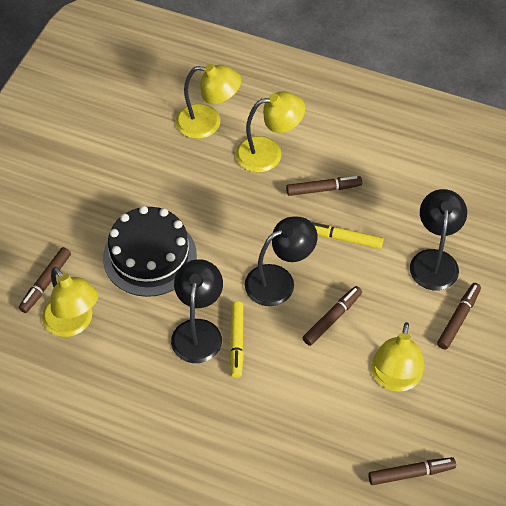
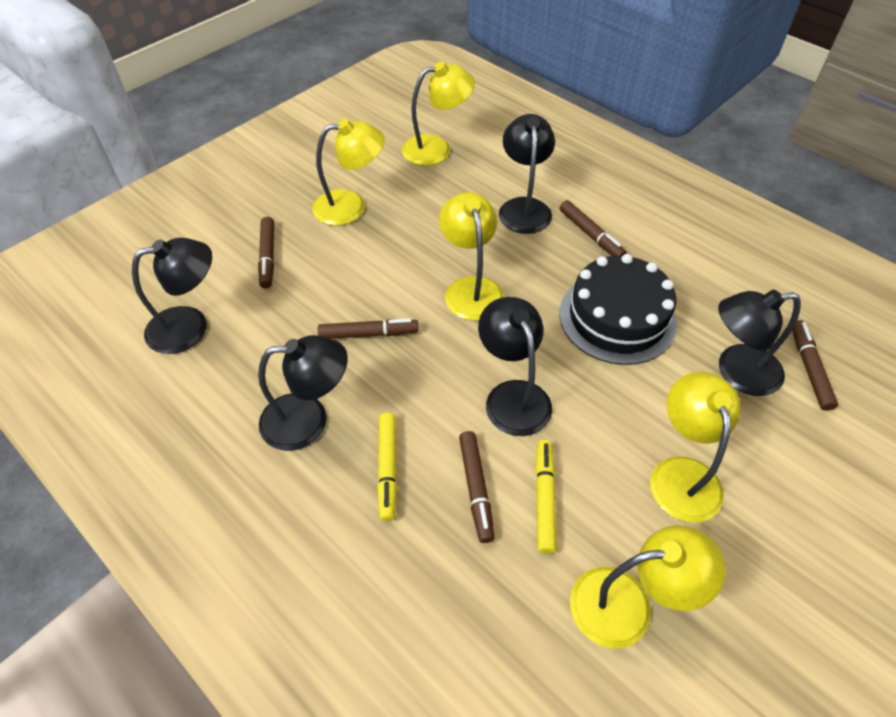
black lamp: [171,259,223,363] [245,217,318,306] [410,189,467,290] = 3 -> [132,238,212,354] [258,335,348,451] [478,297,552,436] [499,114,555,234] [718,290,801,396] = 5
yellow lamp: [42,267,98,337] [175,64,241,139] [236,91,305,172] [371,322,425,392] = 4 -> [312,119,385,226] [402,61,475,166] [439,192,504,321] [570,525,725,648] [650,371,741,523] = 5

